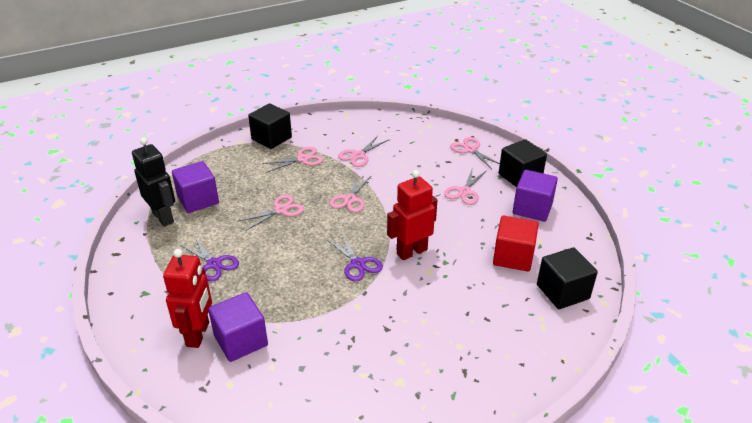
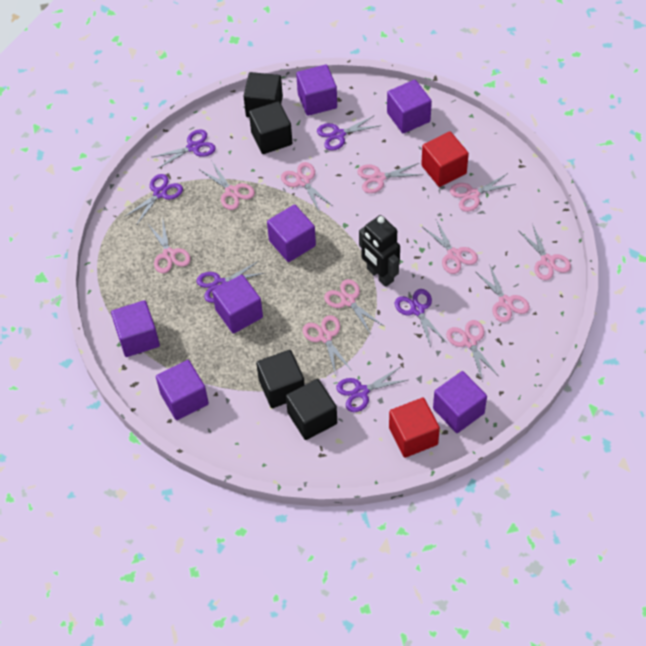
black cube: [248,103,292,149] [499,139,547,187] [537,247,598,309] = 3 -> [244,72,283,118] [249,101,292,154] [256,350,305,408] [286,379,337,440] = 4
pink scissors: [239,195,304,230] [262,147,323,172] [330,175,371,213] [338,136,388,167] [444,167,487,205] [450,137,500,169] = 6 -> [147,221,191,273] [200,162,255,210] [281,162,334,213] [303,315,352,376] [324,279,384,334] [357,163,423,193] [423,220,478,274] [446,320,498,382] [450,173,516,212] [475,266,530,322] [518,225,571,280] = 11
purple cube: [172,161,219,213] [208,292,268,362] [513,170,558,222] = 3 -> [111,300,160,357] [156,360,209,420] [212,275,263,334] [267,205,316,262] [296,64,337,116] [387,80,432,133] [433,371,487,433] = 7
purple scissors: [180,238,239,281] [327,234,383,281] = 2 -> [124,174,183,224] [153,130,216,169] [196,261,264,303] [317,115,381,151] [336,367,407,412] [395,289,447,347] = 6
red cube: [493,216,539,272] = 1 -> [389,398,440,458] [421,131,469,187] = 2
red robot: [163,249,212,348] [387,170,437,260] = 2 -> none = 0

